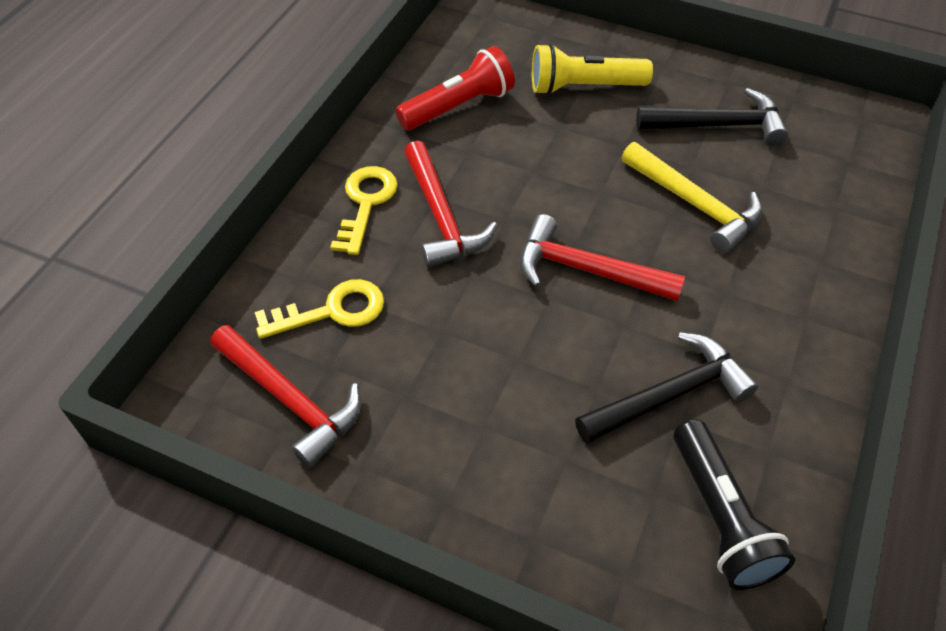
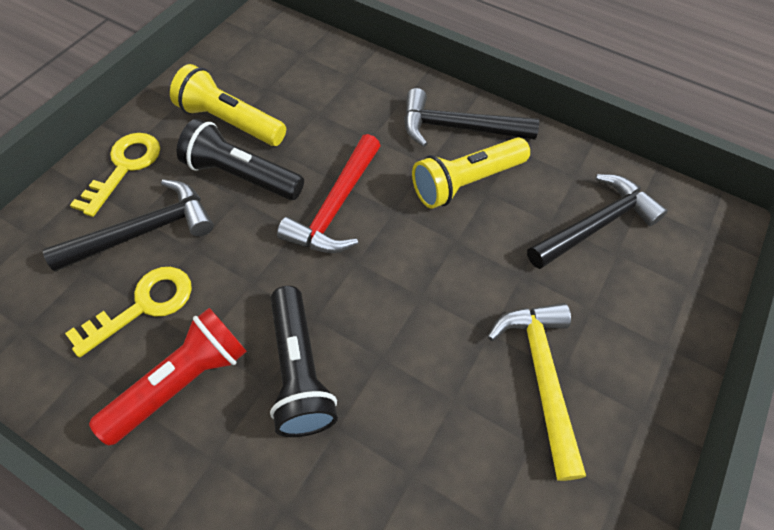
black flashlight: [673,419,795,590] = 1 -> [177,119,304,200] [270,286,338,437] = 2
black hammer: [575,333,758,444] [636,88,788,146] = 2 -> [43,179,214,272] [404,88,539,147] [527,174,668,269] = 3
red hammer: [210,325,361,468] [404,141,497,268] [520,214,685,301] = 3 -> [277,134,381,253] = 1
yellow flashlight: [532,43,653,95] = 1 -> [170,64,286,146] [412,137,530,209] = 2

